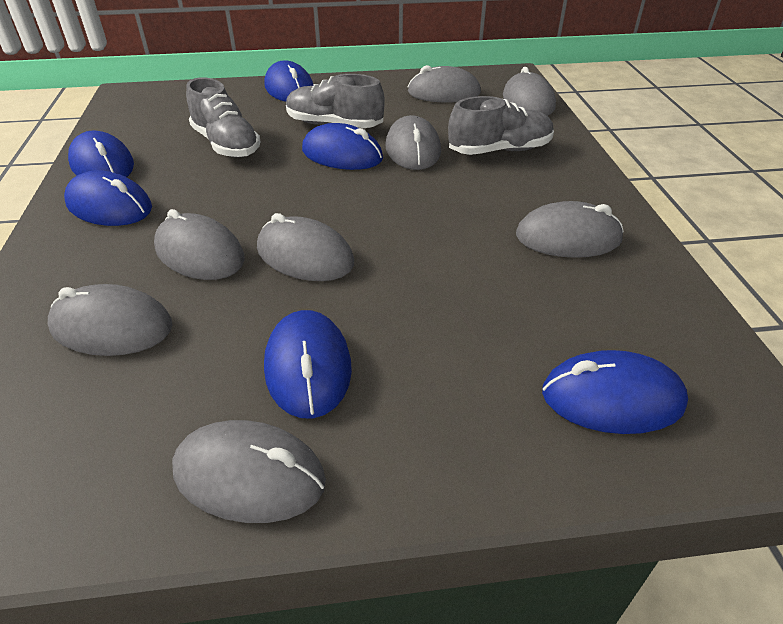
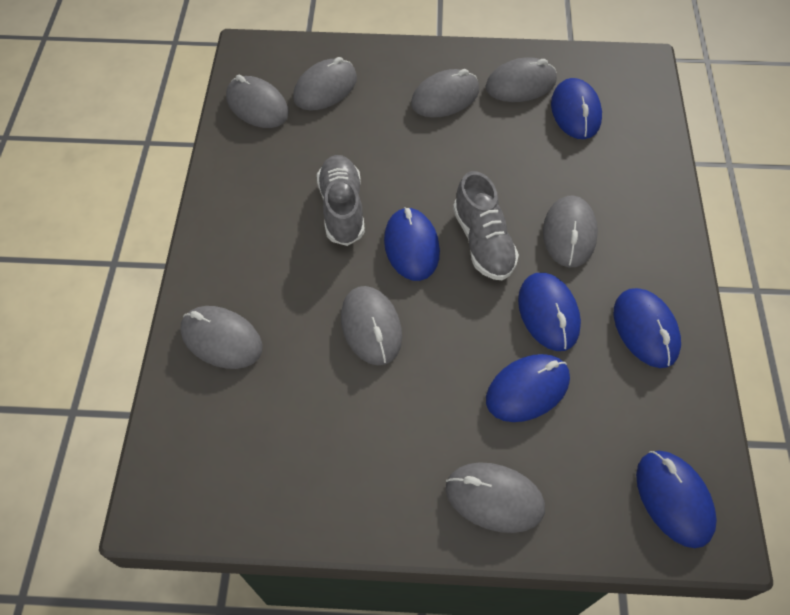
grey shoe: [186,77,261,158] [286,74,385,128] [448,96,554,155] = 3 -> [317,155,365,246] [453,171,519,281] = 2

